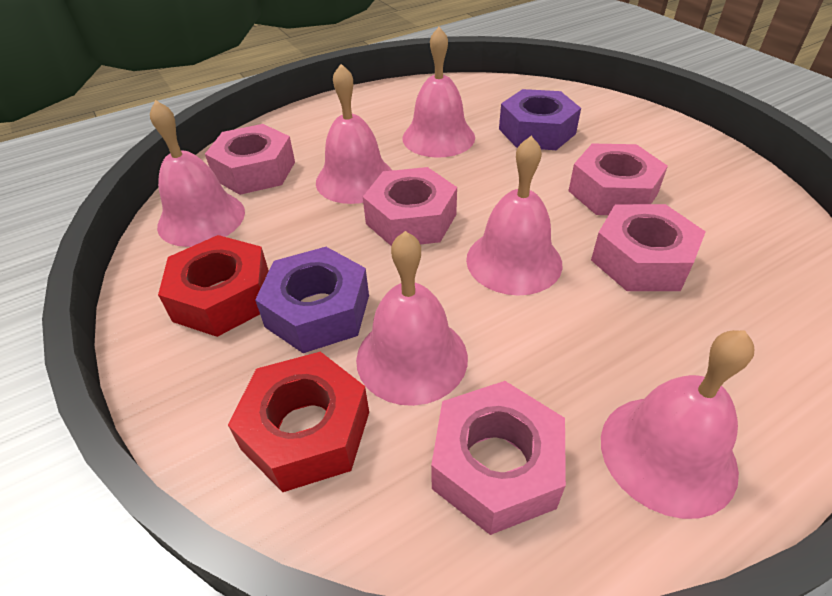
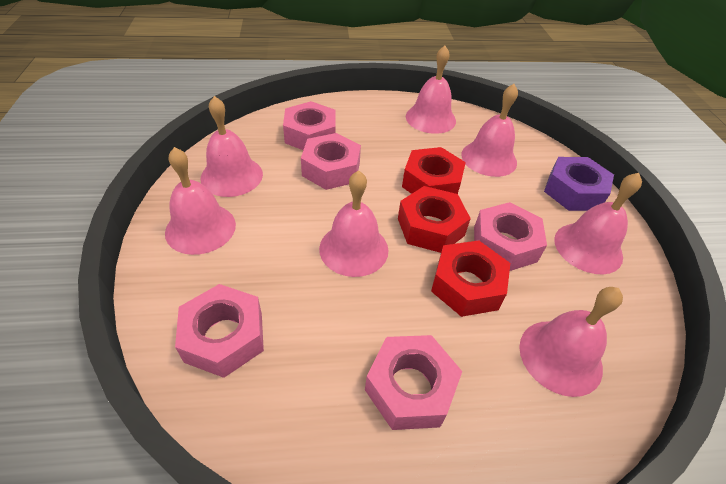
pink bell: [150,100,245,247] [316,64,393,204] [356,231,468,406] [402,27,475,158] [466,136,563,296] [601,330,754,519] = 6 -> [165,147,236,255] [201,96,263,197] [319,170,388,277] [406,46,456,134] [461,84,518,177] [519,287,623,397] [554,173,642,274] = 7
purple nut: [255,247,369,353] [499,89,581,150] = 2 -> [544,157,614,211] = 1
red nut: [158,235,269,337] [228,352,369,492] = 2 -> [398,186,471,253] [402,147,466,194] [431,240,510,317] = 3

